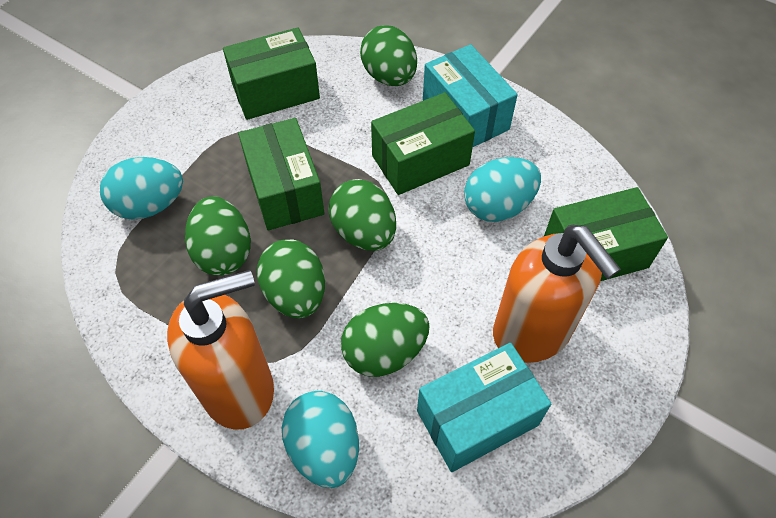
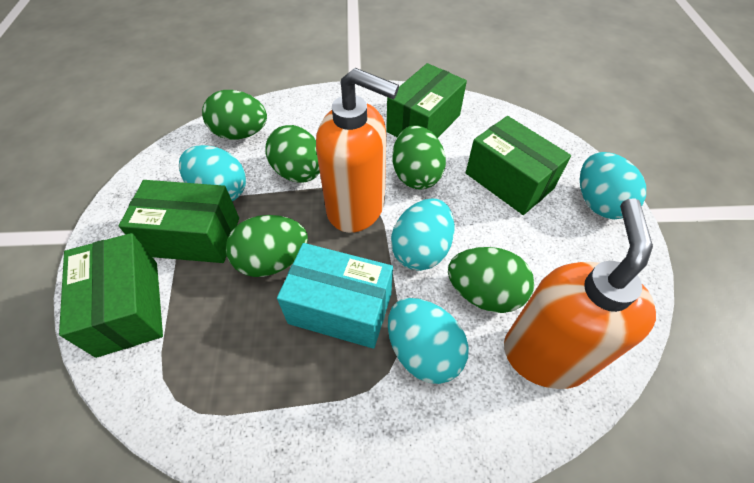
turquoise box: [417,343,551,472] [423,44,518,147] = 2 -> [277,243,393,349] = 1
turquoise egg: [100,157,183,219] [282,391,359,488] [464,157,541,222] = 3 -> [179,145,246,201] [388,298,469,384] [391,198,455,271] [580,152,646,219] = 4

